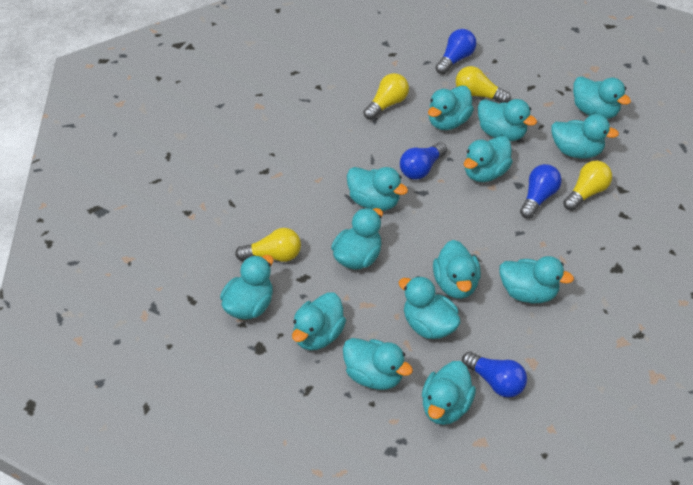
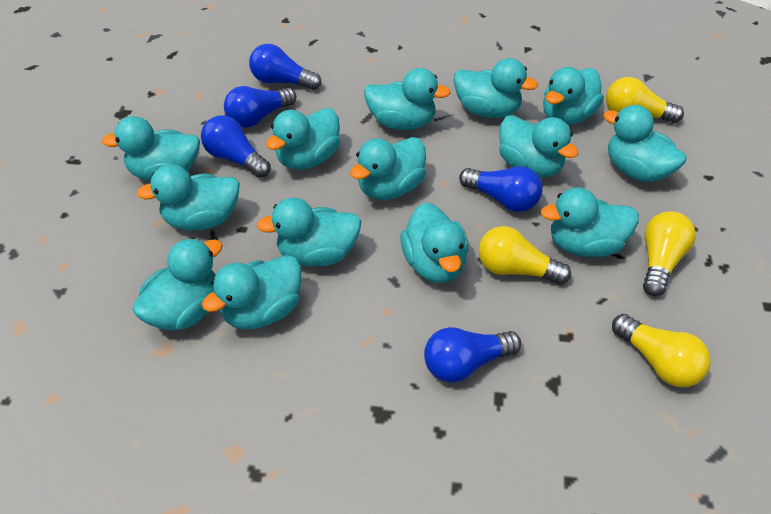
blue light bulb: [400,142,447,180] [436,29,476,74] [462,352,527,398] [520,164,562,219] = 4 -> [201,115,271,178] [224,86,296,128] [249,44,321,90] [424,327,521,383] [459,166,542,212] = 5

